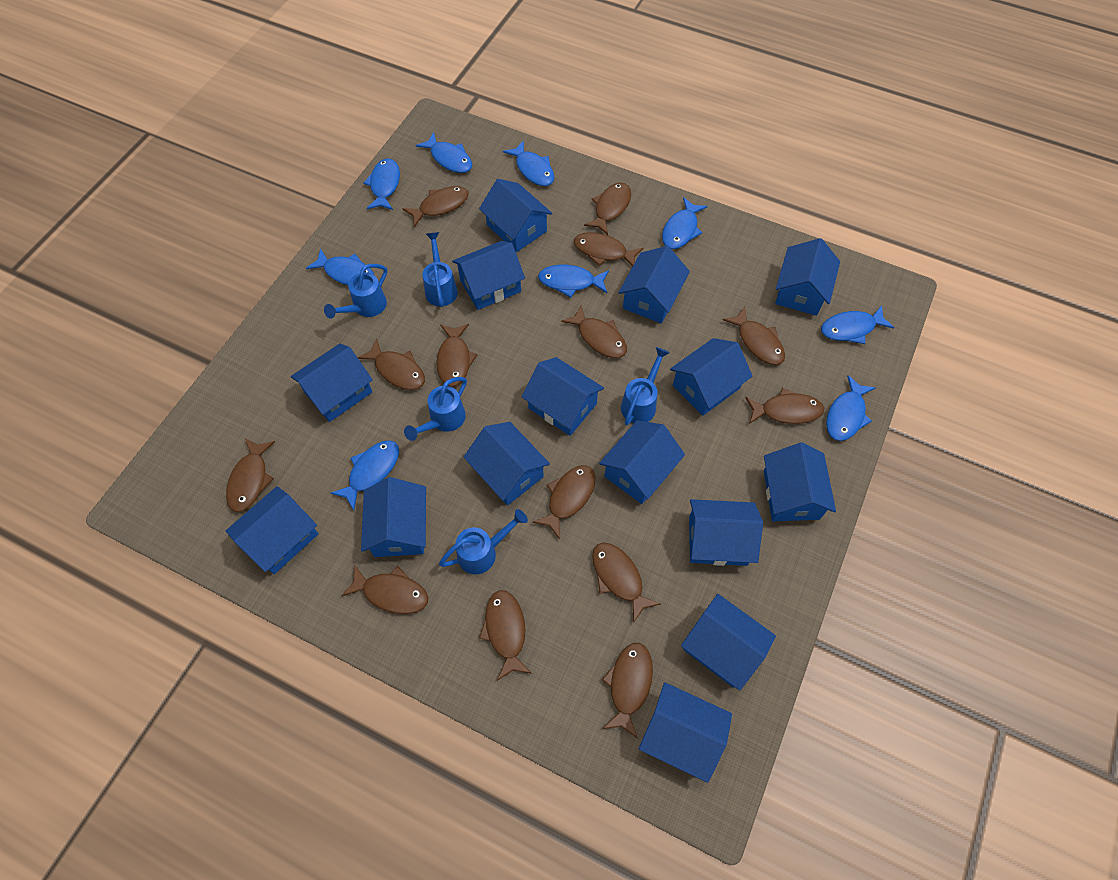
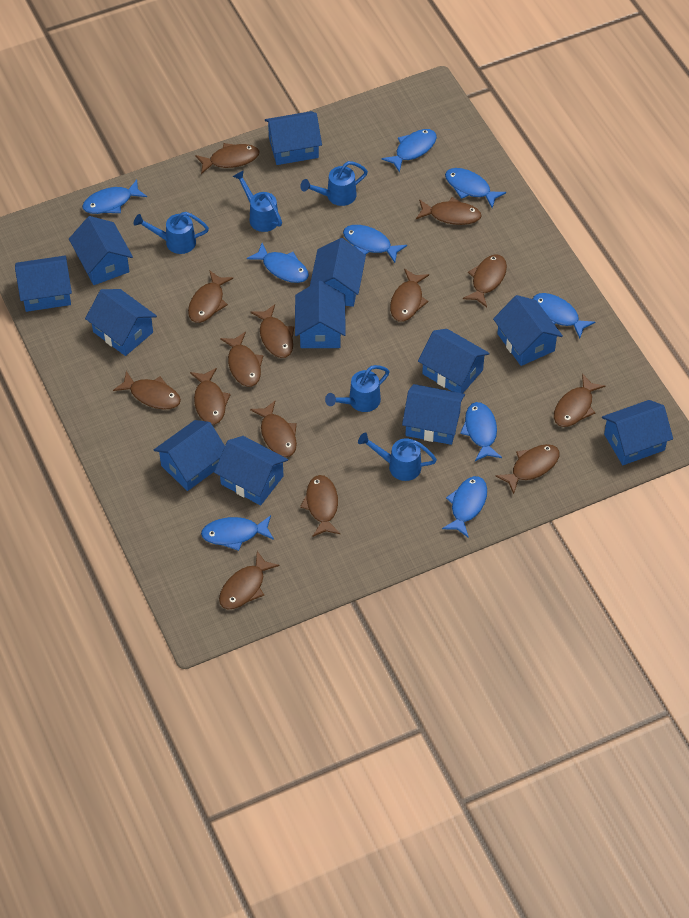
blue house: [226,486,318,574] [291,344,373,422] [361,477,426,557] [452,241,525,310] [464,422,550,506] [479,179,552,252] [521,357,604,436] [599,420,685,504] [618,246,690,323] [639,682,732,783] [670,338,752,416] [681,594,776,690] [689,499,763,566] [764,443,836,521] [775,238,840,316] = 15 -> [15,255,72,312] [69,216,133,285] [85,289,157,356] [154,420,225,491] [214,436,288,505] [265,111,322,165] [295,281,346,348] [310,238,366,307] [402,384,465,445] [418,329,490,393] [493,295,563,366] [602,400,673,465] = 12

